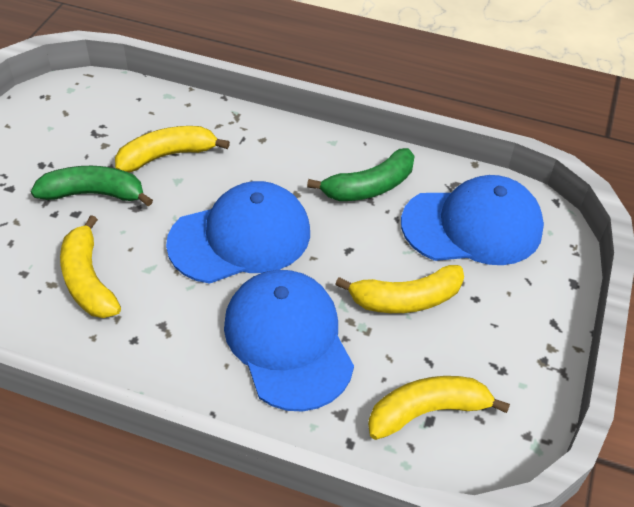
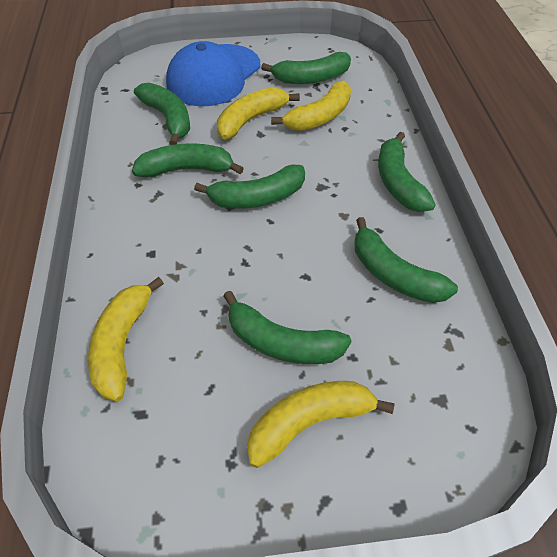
blue cap: [166,181,310,283] [224,270,354,412] [401,175,544,265] = 3 -> [166,41,261,107] = 1
green banana: [31,166,153,206] [307,148,414,201] = 2 -> [132,143,244,178] [134,82,190,145] [194,164,305,209] [223,291,352,364] [261,52,351,84] [354,217,458,303] [378,132,436,212] = 7

